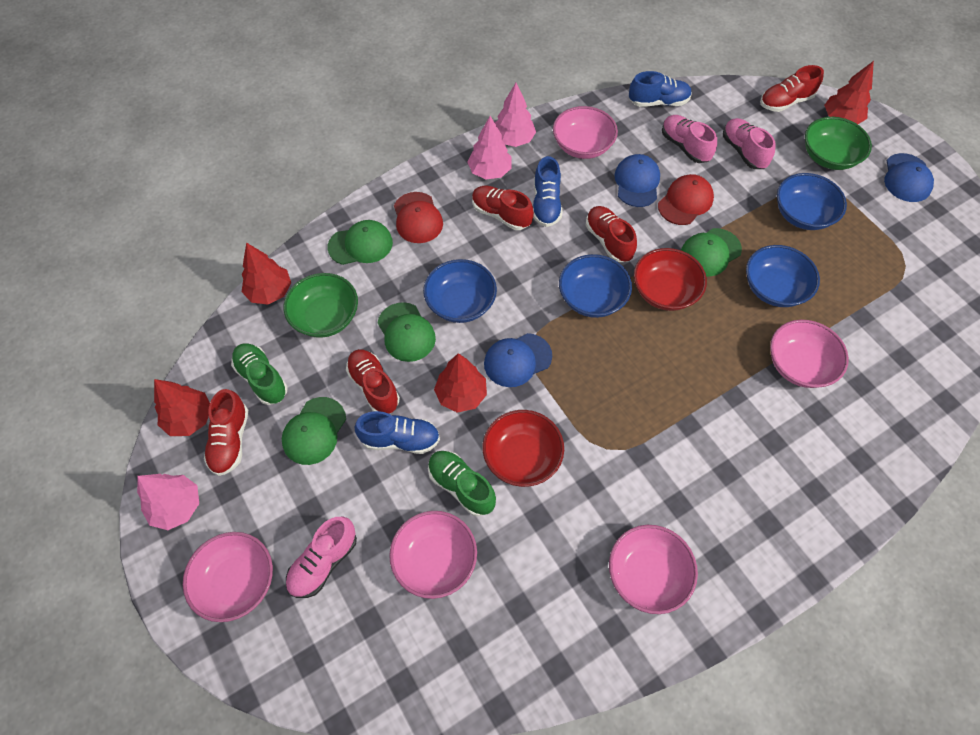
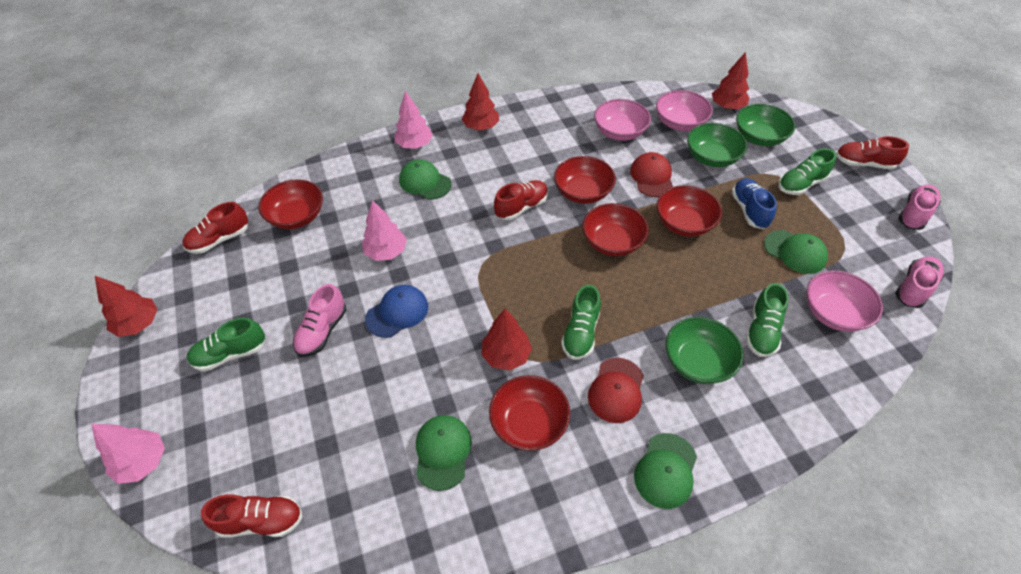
blue bowl: [423,259,497,323] [559,254,632,318] [746,245,820,307] [777,173,847,230] = 4 -> none = 0
blue cap: [484,333,552,387] [614,154,660,207] [884,153,934,202] = 3 -> [365,285,428,338] = 1
blue shoe: [354,411,440,454] [533,156,562,227] [629,71,692,107] = 3 -> [732,178,777,229] = 1
green bowl: [284,273,358,338] [805,117,872,170] = 2 -> [666,317,743,384] [687,123,747,167] [736,104,795,146] = 3
green shoe: [231,343,288,405] [428,451,496,516] = 2 -> [187,318,265,372] [561,285,601,360] [746,283,789,357] [778,149,837,195] = 4
pink bowl: [183,532,273,622] [389,511,477,599] [553,106,618,159] [609,525,698,614] [770,320,849,388] = 5 -> [594,99,651,141] [656,90,713,131] [806,270,883,332] = 3
red bowl: [482,410,564,487] [634,248,707,311] = 2 -> [259,179,323,229] [489,375,570,451] [554,156,616,204] [582,203,649,256] [656,185,722,237] = 5
red shoe: [204,389,248,476] [346,349,400,414] [472,186,534,230] [585,206,637,262] [760,65,824,112] = 5 -> [182,202,248,254] [201,494,302,538] [494,180,548,220] [836,136,909,170] = 4

